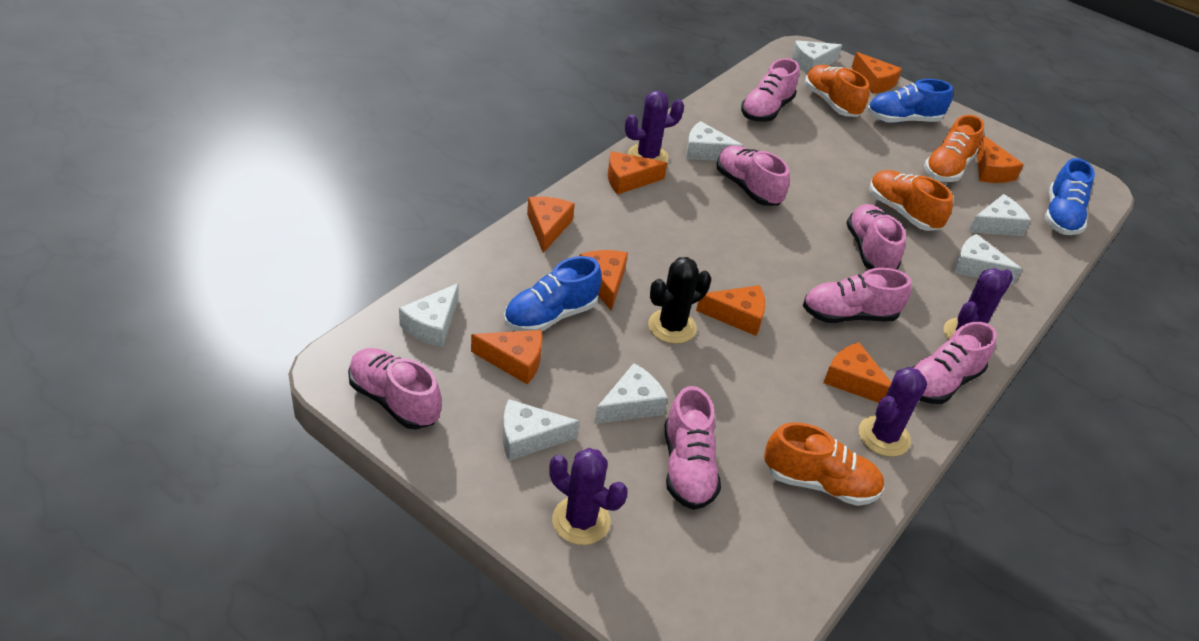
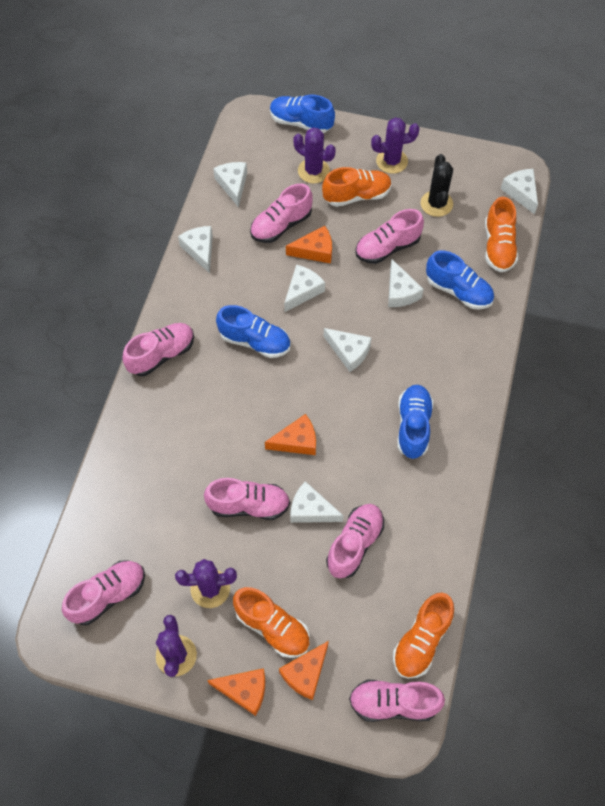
blue shoe: [504,256,602,331] [867,79,953,123] [1045,158,1095,235] = 3 -> [216,305,291,358] [270,95,335,133] [397,385,434,459] [426,250,494,309] = 4
orange cheese: [471,330,542,384] [527,196,575,253] [580,250,628,311] [608,151,667,195] [696,285,765,336] [823,342,891,403] [852,52,902,94] [977,136,1024,183] = 8 -> [207,668,265,716] [265,414,316,455] [279,641,329,700] [286,226,332,263] = 4

